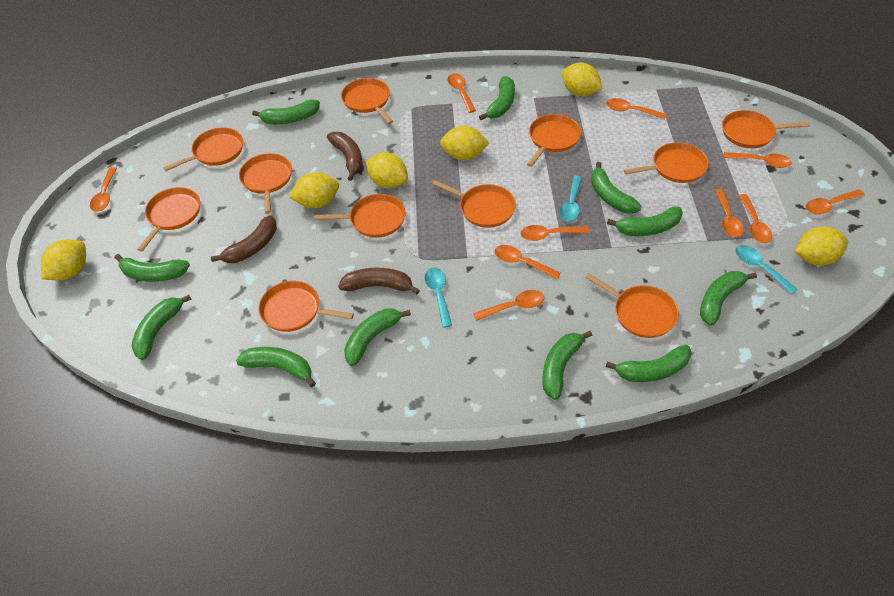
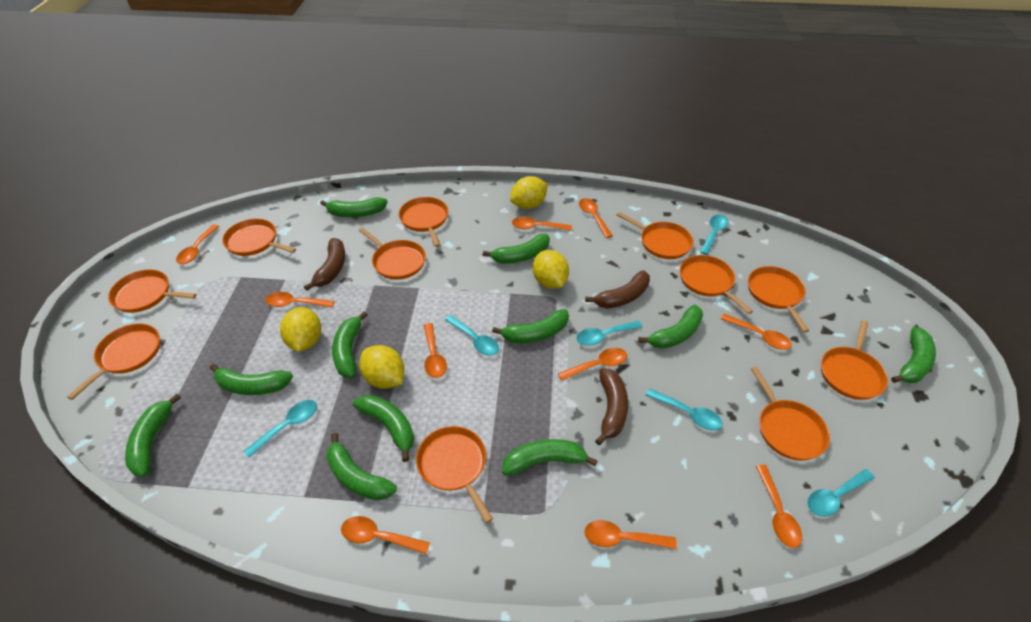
turquoise spoon: [424,268,452,328] [559,175,582,221] [735,245,798,294] = 3 -> [243,400,317,458] [445,315,499,356] [576,321,643,346] [645,388,723,430] [700,215,729,255] [807,469,875,517] = 6
yellow lemon: [41,240,86,280] [289,172,339,208] [366,152,408,188] [440,126,489,160] [562,63,602,96] [795,226,848,266] = 6 -> [280,307,321,352] [359,345,404,389] [510,176,548,209] [533,250,569,289] = 4

